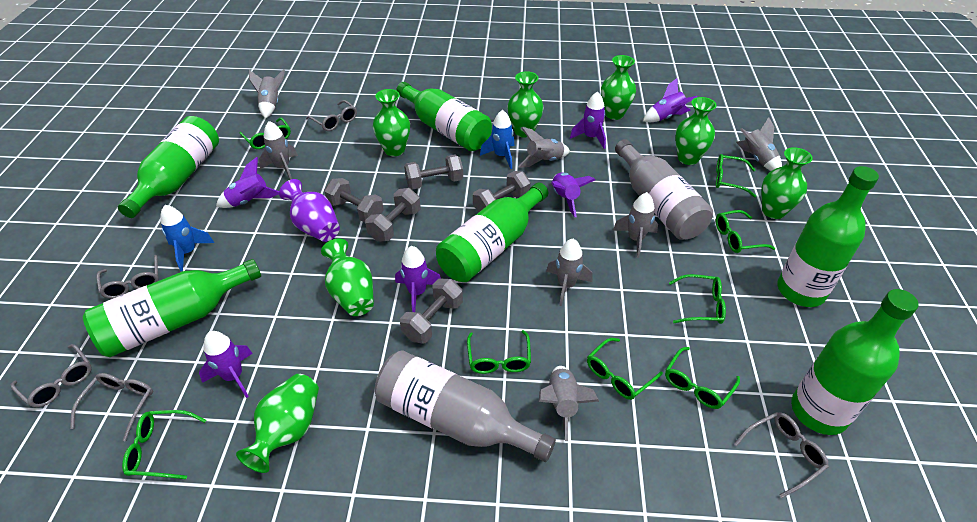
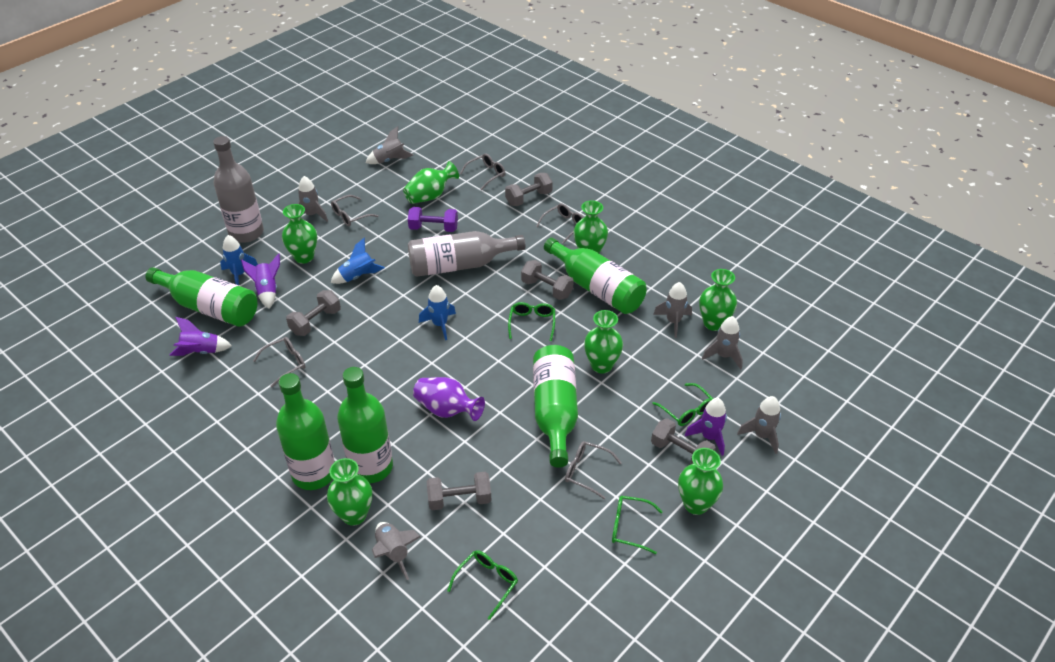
blue rocket: [161,205,214,271] [480,110,514,169] = 2 -> [220,235,258,285] [331,238,385,284] [419,285,456,340] = 3
green bottle: [83,259,261,357] [118,116,219,218] [396,82,492,151] [436,183,548,282] [777,166,879,307] [791,289,919,435] = 6 -> [145,267,257,327] [276,373,335,490] [337,367,393,483] [533,345,578,468] [544,238,647,314] = 5
green glasses: [122,410,206,479] [239,118,291,149] [467,330,531,374] [587,338,663,400] [665,347,740,409] [669,274,726,324] [716,154,756,198] [716,210,775,253] = 8 -> [447,550,518,620] [508,302,555,341] [612,496,663,554] [652,383,713,426] = 4
grey rocket: [249,69,285,119] [259,121,298,180] [518,127,570,168] [539,366,600,441] [546,239,592,306] [613,192,658,258] [736,117,782,171] = 7 -> [298,176,328,222] [366,126,414,164] [372,522,421,580] [653,282,692,338] [702,316,743,369] [737,396,781,454] = 6
purple dumbbell: none = 0 -> [408,207,458,232] = 1
purple rocket: [199,331,253,398] [216,157,279,208] [395,246,441,312] [551,173,596,217] [570,92,606,149] [643,78,697,122] = 6 -> [169,317,232,356] [241,253,280,309] [685,398,727,456] = 3

